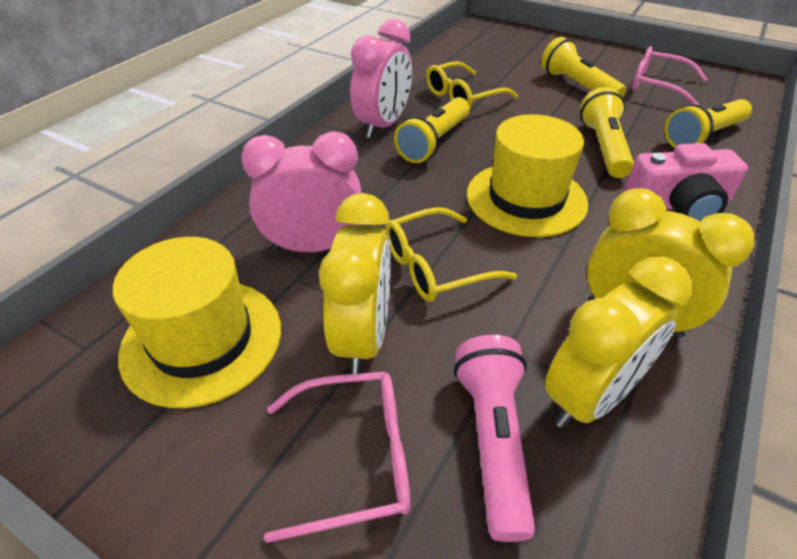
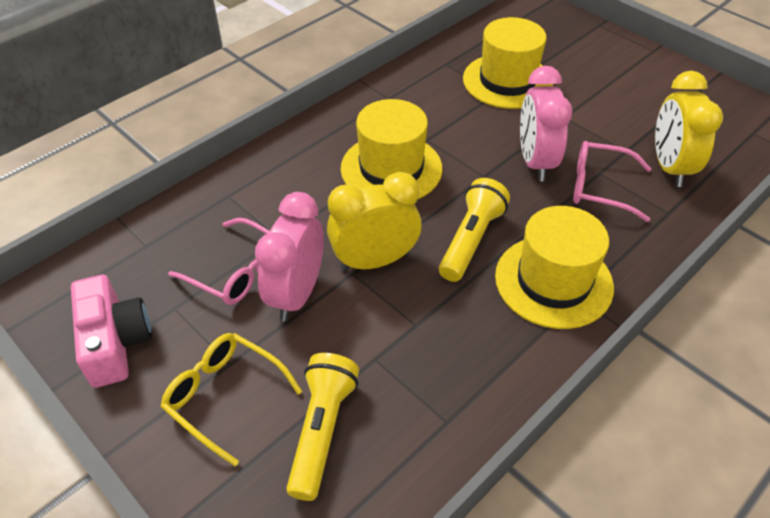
pink flashlight: [454,335,535,542] = 1 -> none = 0
yellow clock: [319,193,391,374] [545,257,693,428] [587,188,754,338] = 3 -> [327,172,422,271] [655,71,723,187] = 2
yellow flashlight: [394,97,470,163] [541,37,626,98] [580,87,634,178] [664,99,752,148] = 4 -> [286,353,359,501] [439,178,510,282] = 2
yellow glasses: [385,207,517,302] [426,61,518,107] = 2 -> [161,333,302,466] = 1
yellow hat: [113,237,281,408] [467,114,588,237] = 2 -> [341,99,443,200] [463,17,553,109] [495,206,614,329] = 3

